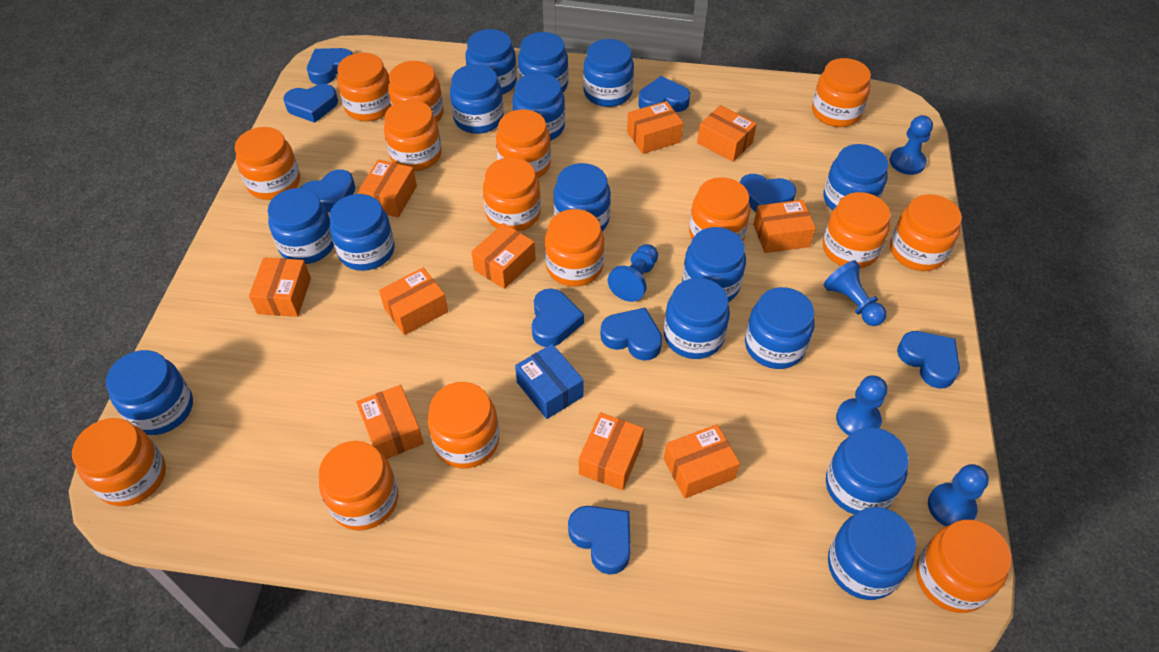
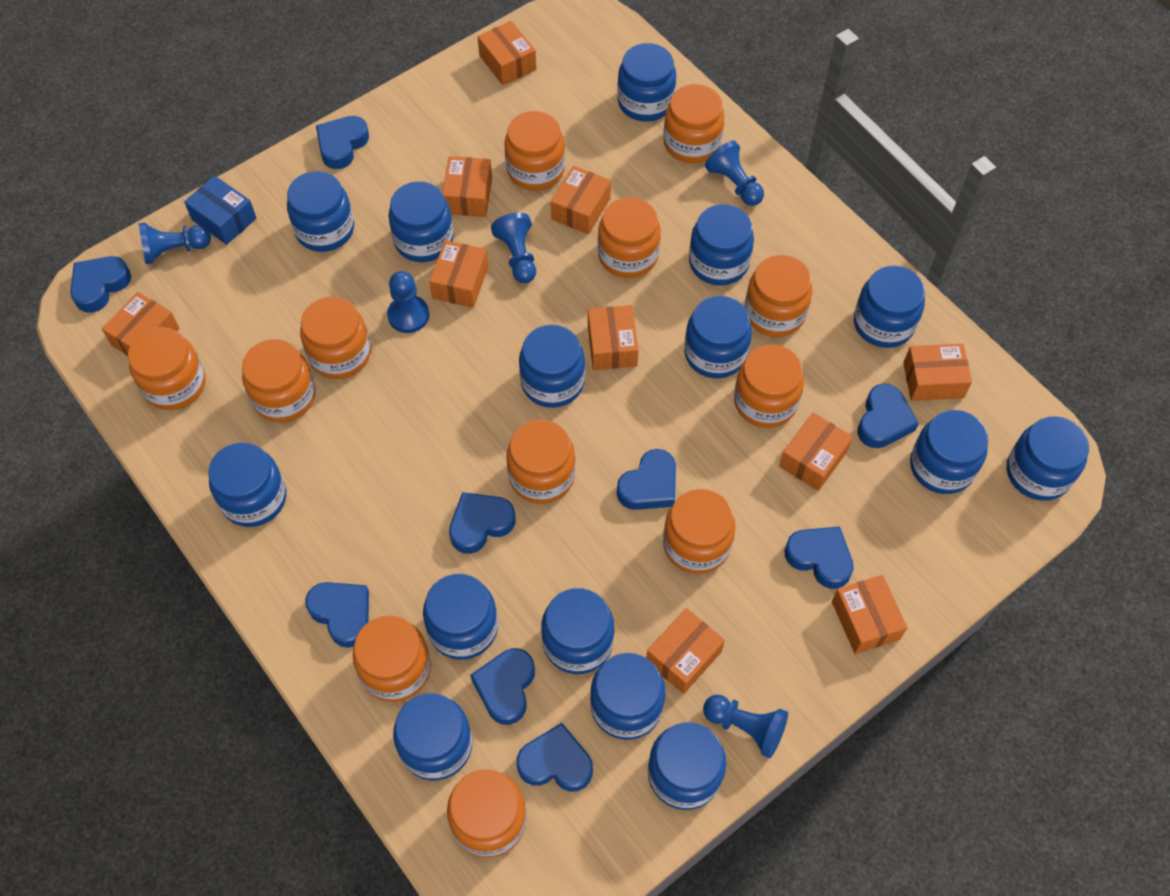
orange jar: [72,418,166,506] [235,127,300,200] [319,441,398,531] [337,53,391,121] [384,100,442,171] [388,61,444,123] [428,382,499,468] [483,157,541,231] [496,109,551,178] [545,209,604,287] [689,177,751,241] [812,58,871,127] [823,192,891,268] [890,194,962,271] [916,520,1011,613] = 15 -> [128,327,206,410] [242,339,316,422] [300,296,371,379] [353,615,431,702] [447,770,527,858] [504,111,565,191] [506,419,575,504] [598,197,661,278] [663,84,725,163] [663,489,736,574] [734,345,804,428] [745,255,813,337] = 12

